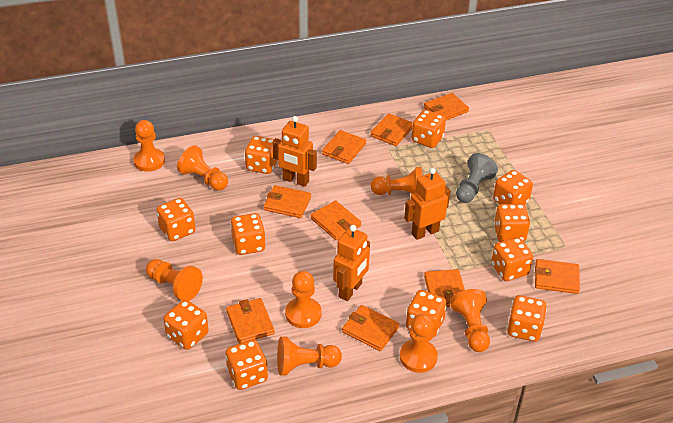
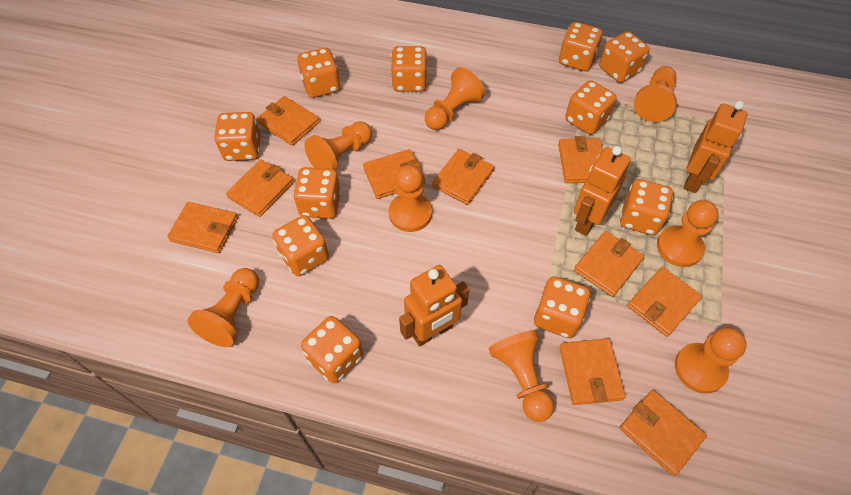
grey pawn: [456,153,498,203] = 1 -> none = 0
orange wallet: [226,298,275,344] [264,185,311,218] [311,200,361,240] [322,130,366,164] [342,305,399,351] [370,113,413,146] [424,93,469,120] [424,269,465,307] [535,259,580,294] = 9 -> [167,202,238,253] [226,160,294,217] [257,96,320,146] [363,149,425,199] [432,149,494,205] [558,136,603,183] [559,338,625,405] [574,231,644,297] [620,390,707,476] [627,267,702,337] = 10

